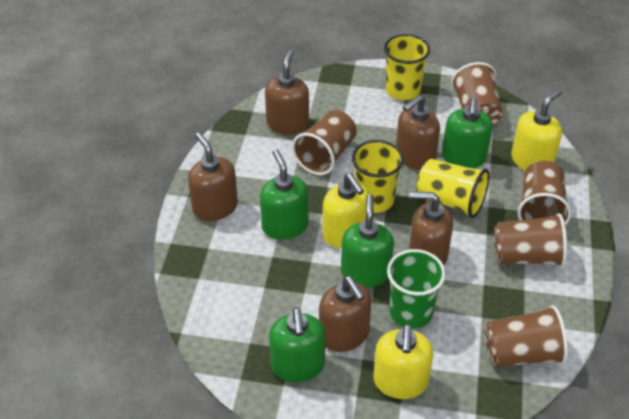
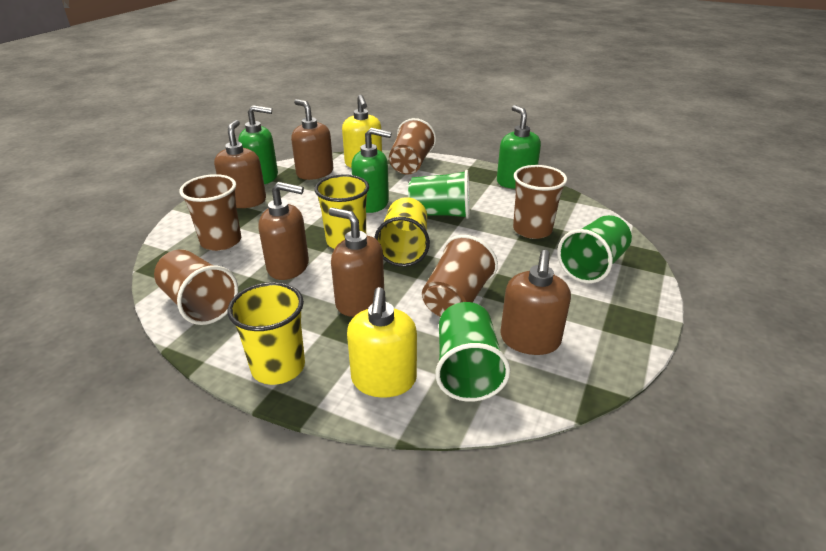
green cup: [387,249,446,329] = 1 -> [408,170,470,219] [435,302,510,402] [557,215,632,283] = 3
green soap dispenser: [260,149,309,240] [269,307,325,382] [341,194,394,288] [442,97,493,168] = 4 -> [238,105,278,184] [351,128,392,213] [497,105,541,189] = 3
yellow soap dispenser: [322,173,369,248] [373,324,433,399] [511,89,562,170] = 3 -> [342,95,382,168] [347,287,417,398] = 2

